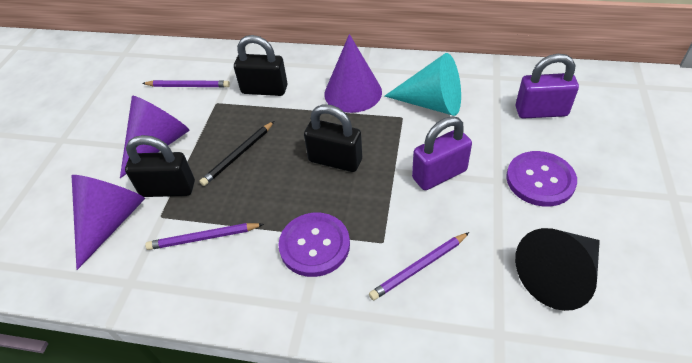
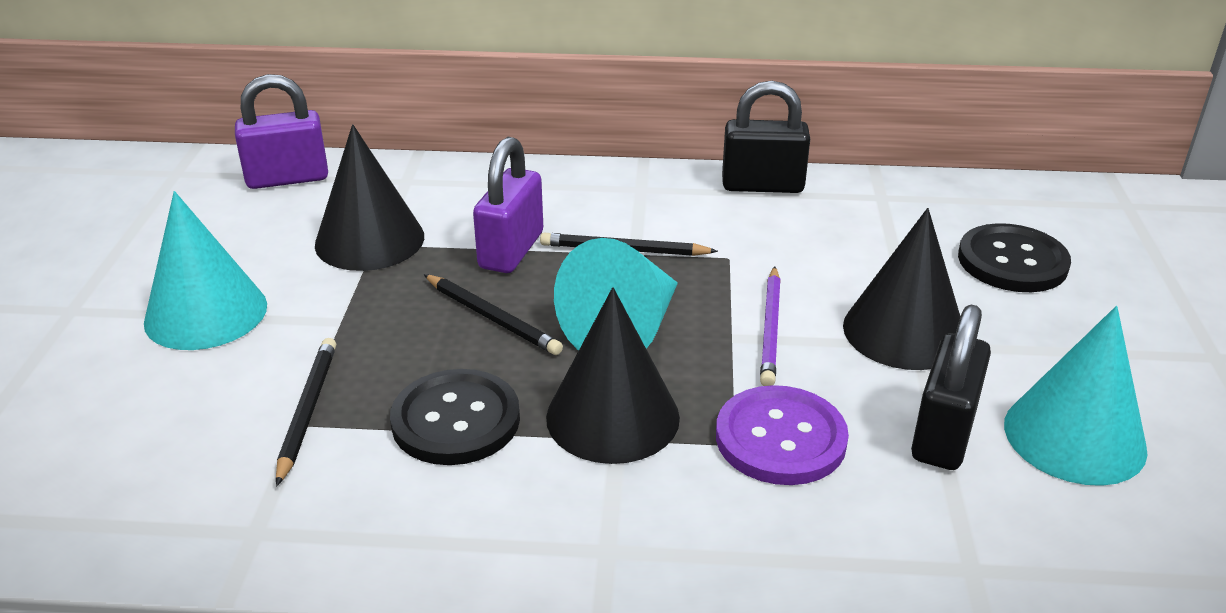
black button: none = 0 -> [390,369,520,465] [958,223,1071,292] = 2
black cone: [515,228,600,311] = 1 -> [315,124,424,271] [546,287,680,464] [843,208,960,370] = 3
black padlock: [125,135,195,197] [234,35,287,96] [304,104,362,172] = 3 -> [722,81,810,193] [911,305,991,470] = 2
black pencil: [199,121,274,186] = 1 -> [276,338,336,486] [424,274,563,355] [540,233,718,256] = 3
purple button: [278,213,350,277] [506,151,577,207] = 2 -> [716,385,849,485] = 1
purple cone: [72,175,145,270] [120,96,190,178] [324,34,382,113] = 3 -> none = 0
purple pencil: [142,80,230,87] [145,223,264,250] [369,232,469,301] = 3 -> [760,266,781,386] = 1
turquoise cone: [385,53,461,116] = 1 -> [144,191,267,350] [554,238,678,351] [1004,306,1148,486] = 3

